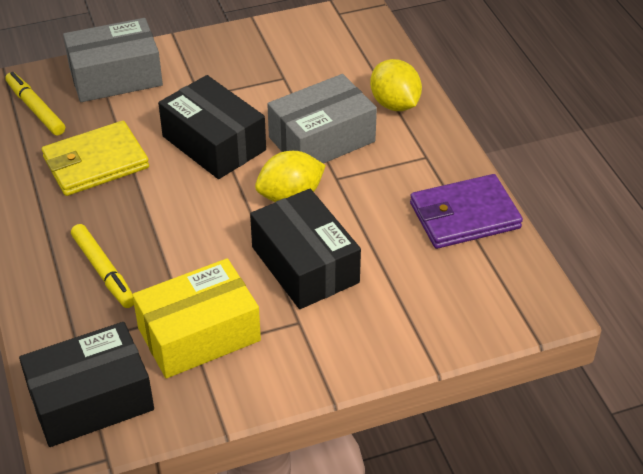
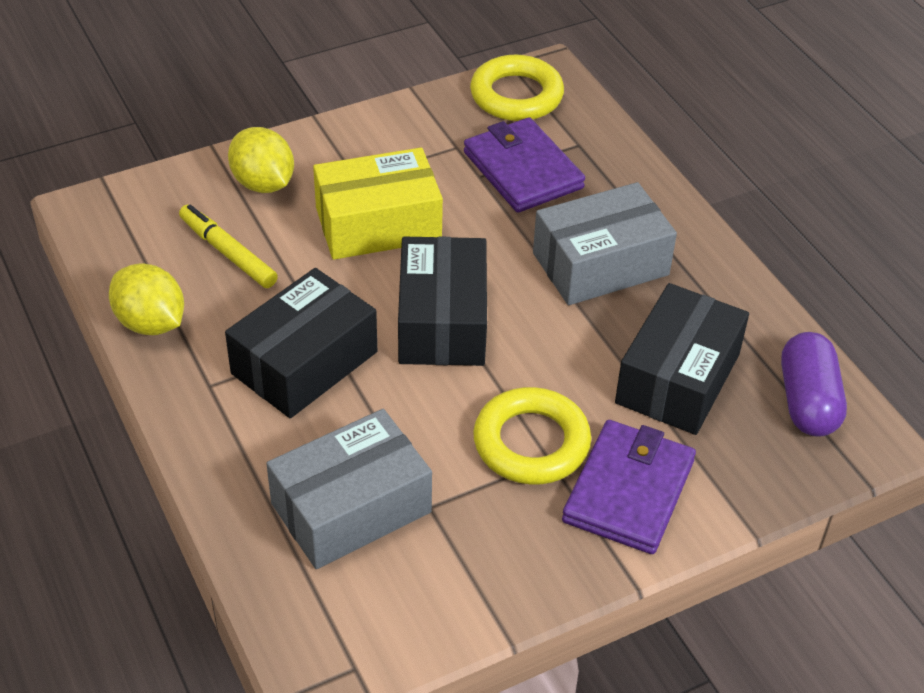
purple capsule: none = 0 -> [781,332,847,437] = 1
purple wallet: [410,174,523,249] = 1 -> [464,117,585,213] [562,420,696,554] = 2
yellow marker: [5,72,65,135] [71,224,134,308] = 2 -> [179,205,278,288] = 1
yellow ring: none = 0 -> [470,55,564,121] [473,387,591,485] = 2
yellow wallet: [42,121,149,196] = 1 -> none = 0

